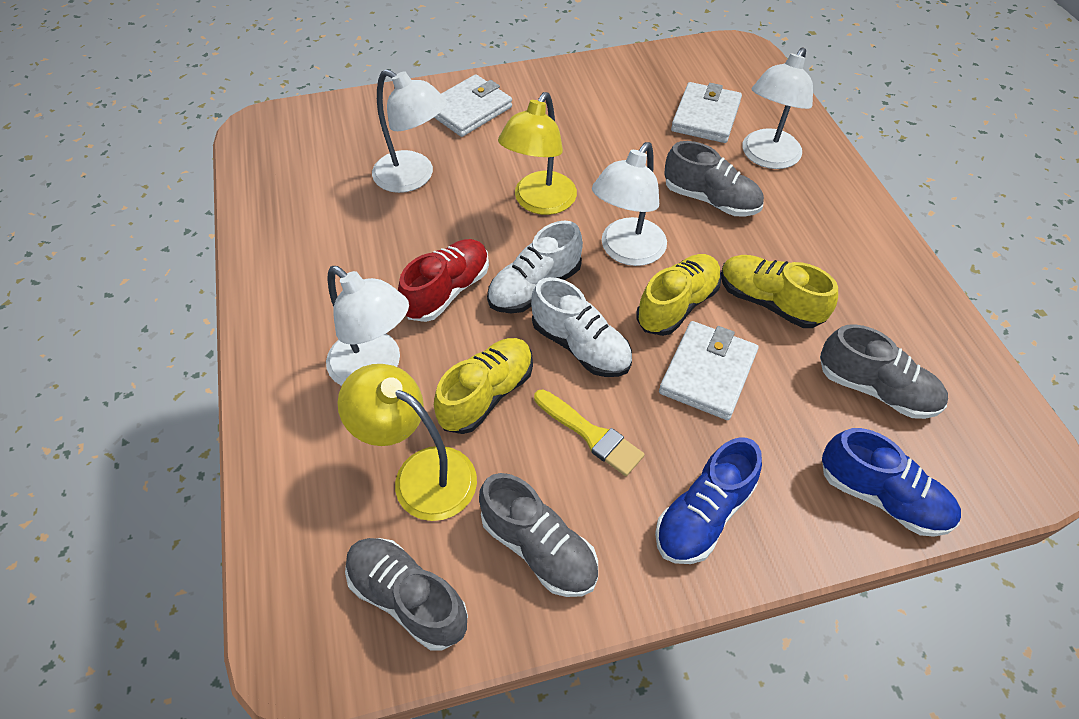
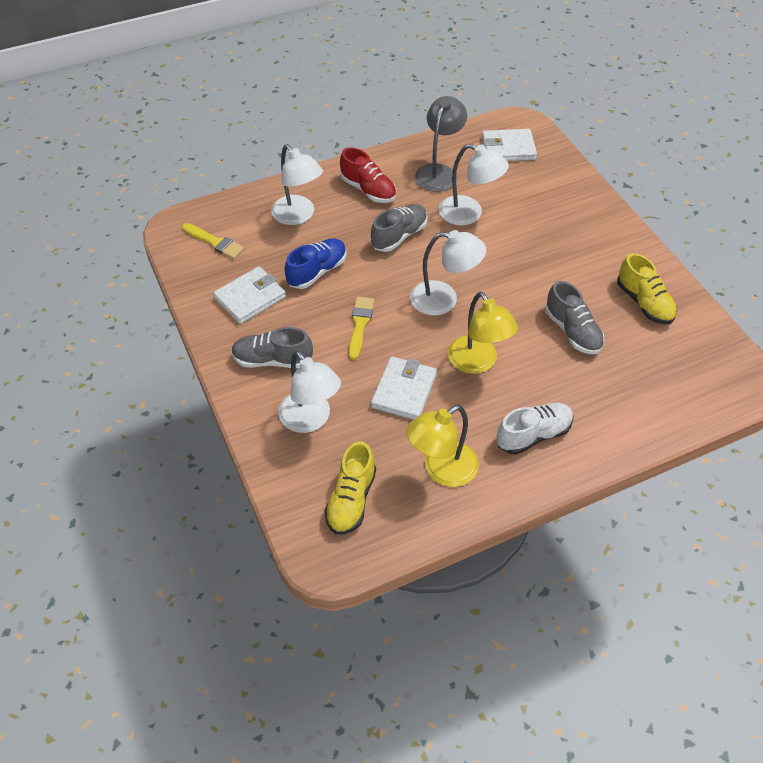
blue shoe: [655,437,762,564] [822,428,961,537] = 2 -> [285,238,346,289] = 1
grey lamp: none = 0 -> [415,96,467,192] = 1
grey shoe: [345,538,468,651] [479,473,598,597] [664,141,764,216] [820,324,948,419] = 4 -> [231,327,313,368] [371,204,427,252] [545,281,605,354] = 3
white shoe: [487,221,583,313] [531,277,632,377] = 2 -> [497,403,574,455] = 1
yellow brush: [534,389,645,476] = 1 -> [182,223,244,259] [349,297,374,360] = 2
yellow shoe: [434,338,533,434] [636,254,722,336] [721,255,838,328] = 3 -> [324,441,376,535] [617,253,677,324] = 2

